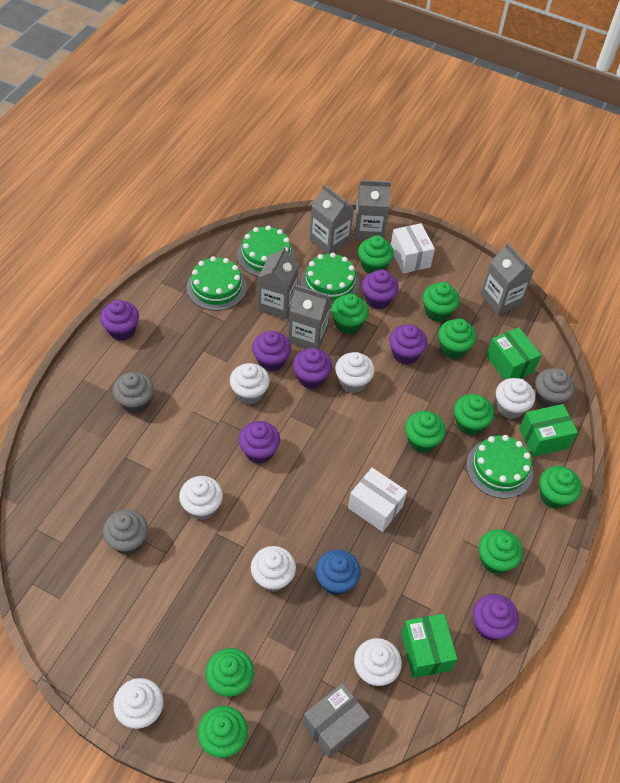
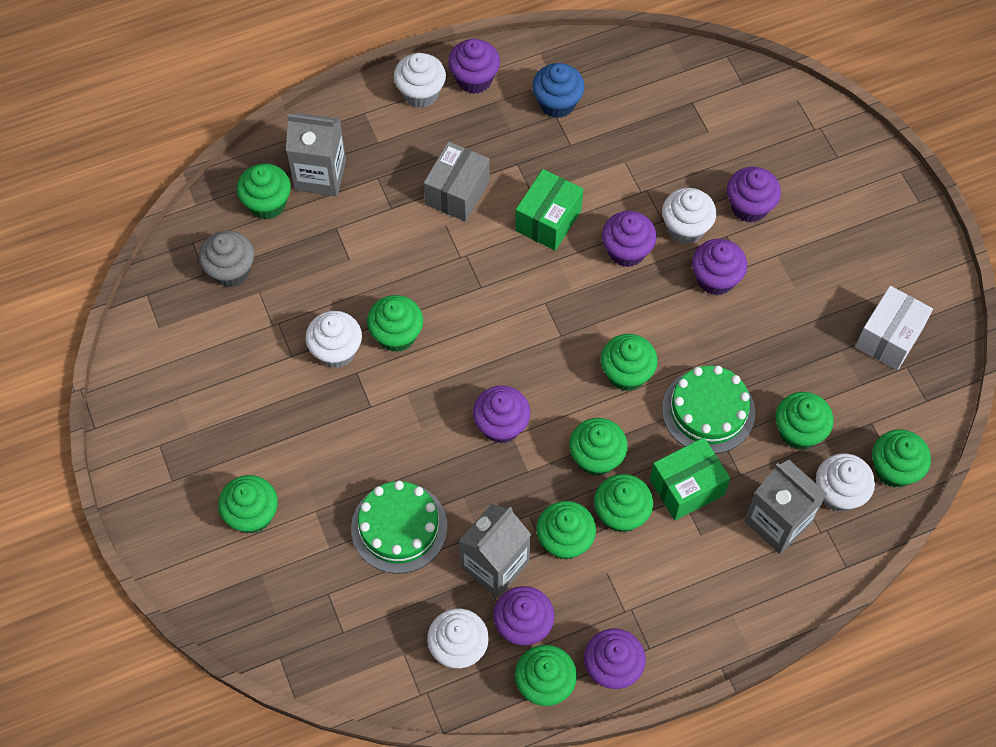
green box: [401,614,457,678] [486,327,541,380] [519,404,578,457] = 3 -> [515,169,583,251] [650,437,730,520] = 2
green cake: [187,256,247,311] [237,225,295,277] [301,253,360,306] [466,435,533,499] = 4 -> [351,481,447,574] [662,366,755,454] = 2
grey carton: [258,246,299,319] [288,285,331,349] [310,184,354,254] [355,180,391,240] [480,242,534,315] = 5 -> [286,113,346,196] [459,504,531,598] [744,460,827,554] = 3
grey cupcake: [103,510,148,555] [113,372,154,414] [535,368,575,408] = 3 -> [199,231,254,287] = 1
white box: [348,468,407,532] [391,223,435,274] = 2 -> [855,286,933,370] = 1
white cupcake: [113,678,164,729] [179,476,223,520] [230,363,270,404] [251,546,296,592] [335,352,375,393] [354,638,402,686] [496,378,535,419] = 7 -> [305,311,362,368] [394,53,446,108] [427,609,489,668] [662,188,716,244] [816,453,875,512] = 5

